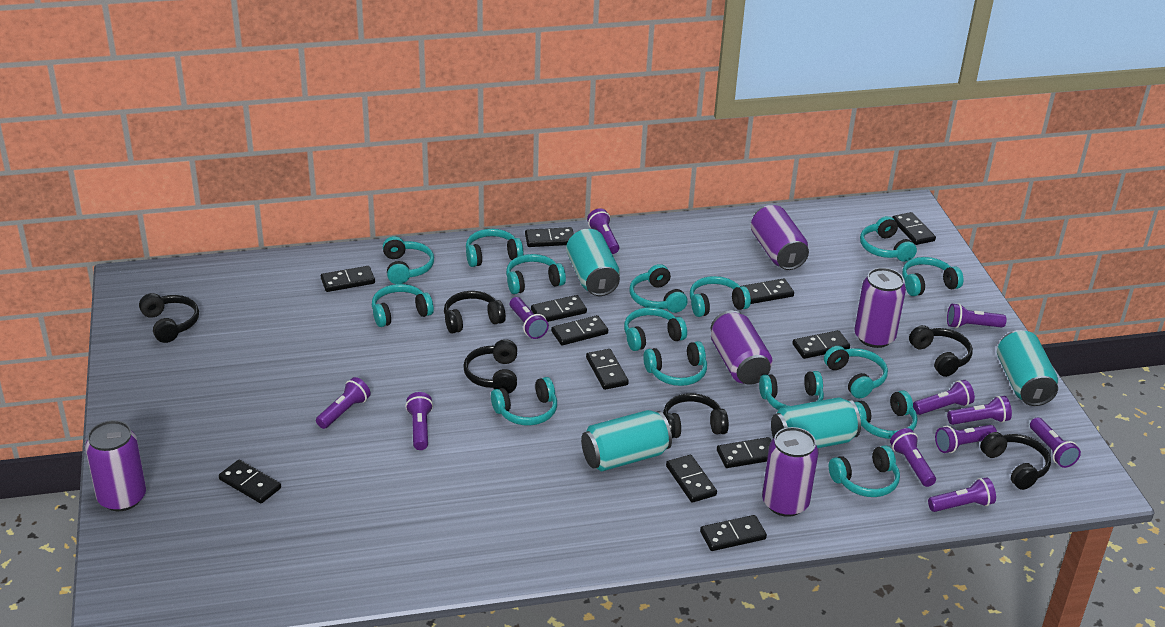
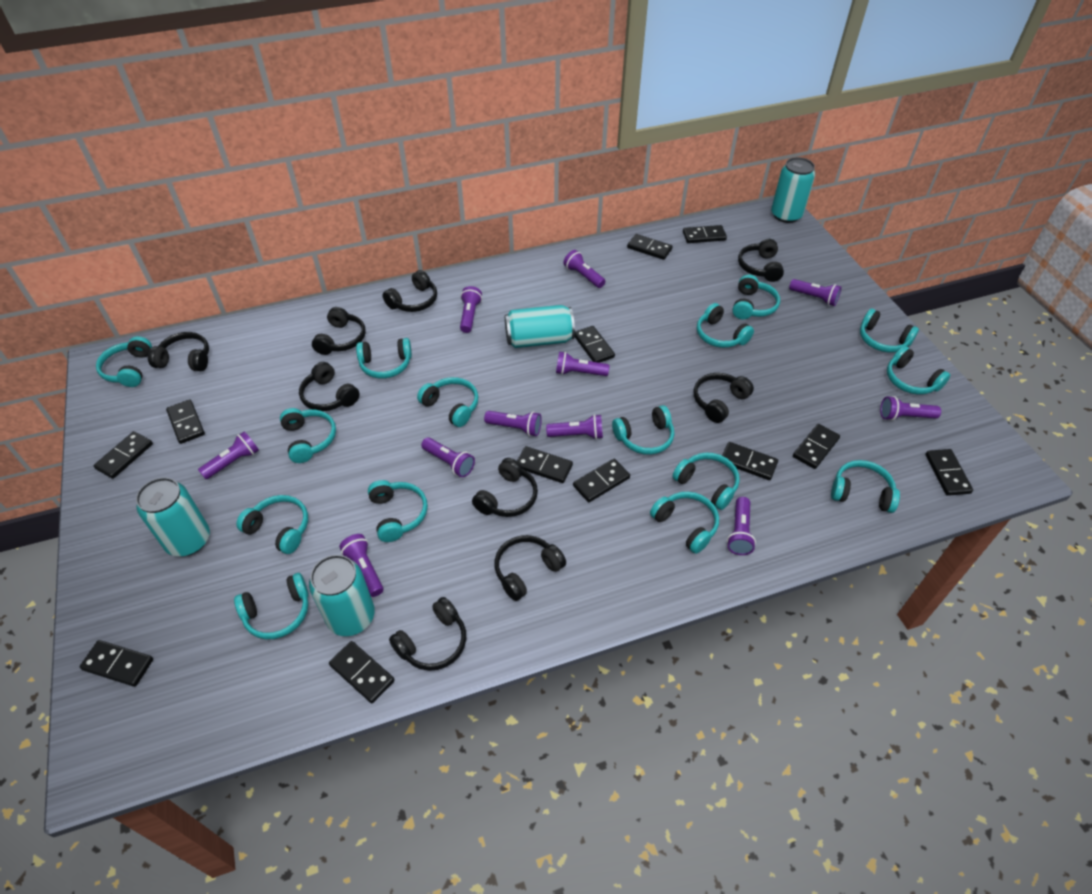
black headphones: [139,293,199,343] [444,291,506,334] [463,339,517,394] [663,393,729,438] [909,325,973,377] [980,432,1051,490] = 6 -> [148,332,209,371] [299,362,360,411] [312,307,366,355] [382,270,437,312] [389,597,466,671] [472,458,538,517] [494,535,566,601] [694,373,754,423] [738,239,784,282] = 9
purple can: [85,420,146,511] [711,310,773,385] [751,205,809,270] [762,427,819,517] [855,268,906,348] = 5 -> none = 0

